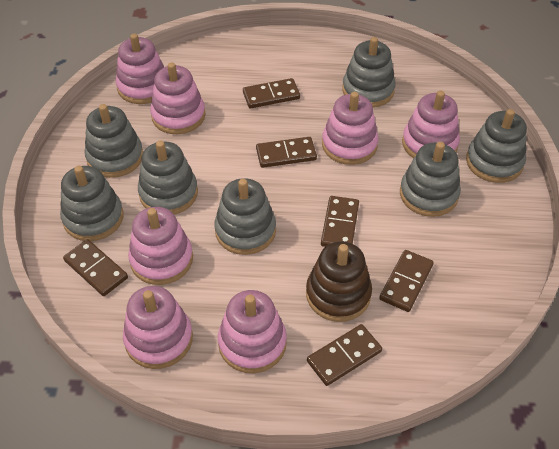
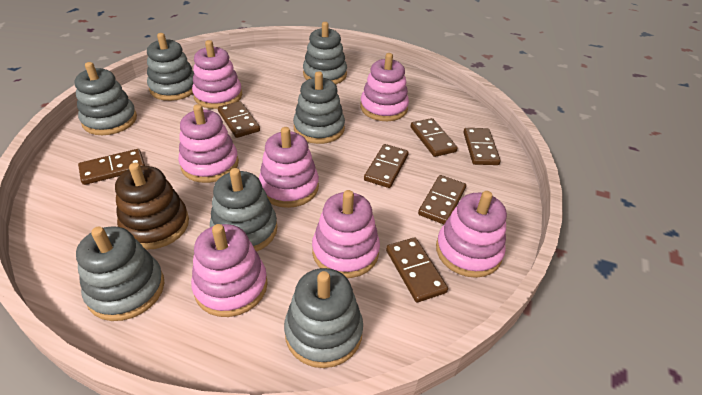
brown domino: [63,239,128,296] [243,78,300,108] [256,137,317,168] [307,324,382,386] [321,196,359,247] [379,250,434,312] = 6 -> [78,149,145,185] [218,101,260,138] [364,144,409,188] [386,237,448,303] [411,118,458,157] [418,175,466,224] [463,128,501,165] = 7

